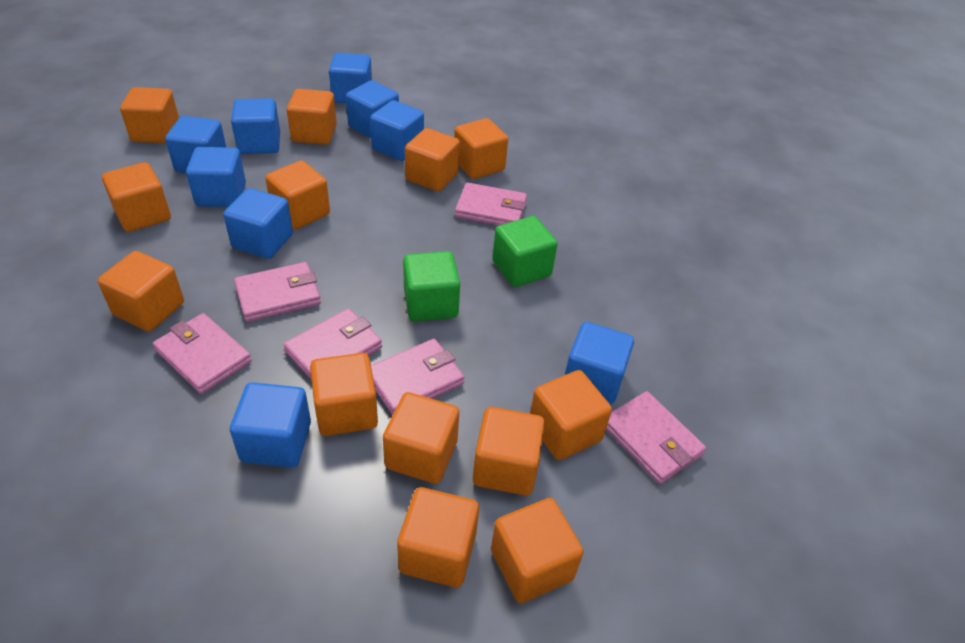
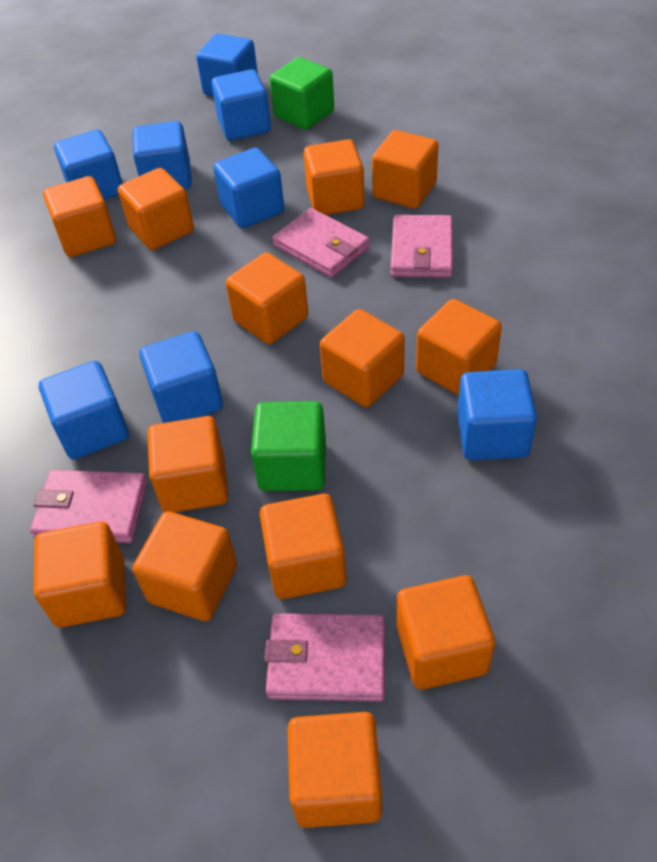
blue cube: [165,116,226,173] [186,147,246,207] [223,188,293,259] [230,382,311,467] [231,98,280,154] [329,53,372,103] [346,80,399,138] [370,100,424,161] [565,322,634,405] = 9 -> [39,361,129,460] [54,130,123,200] [133,121,192,189] [139,331,223,423] [196,34,258,96] [212,69,271,141] [213,148,284,228] [457,369,537,460] = 8
pink wallet: [153,313,252,394] [234,262,321,322] [284,308,382,379] [371,339,464,415] [455,182,527,225] [606,391,706,484] = 6 -> [30,470,148,543] [264,613,385,702] [272,208,370,278] [391,215,453,278] = 4

